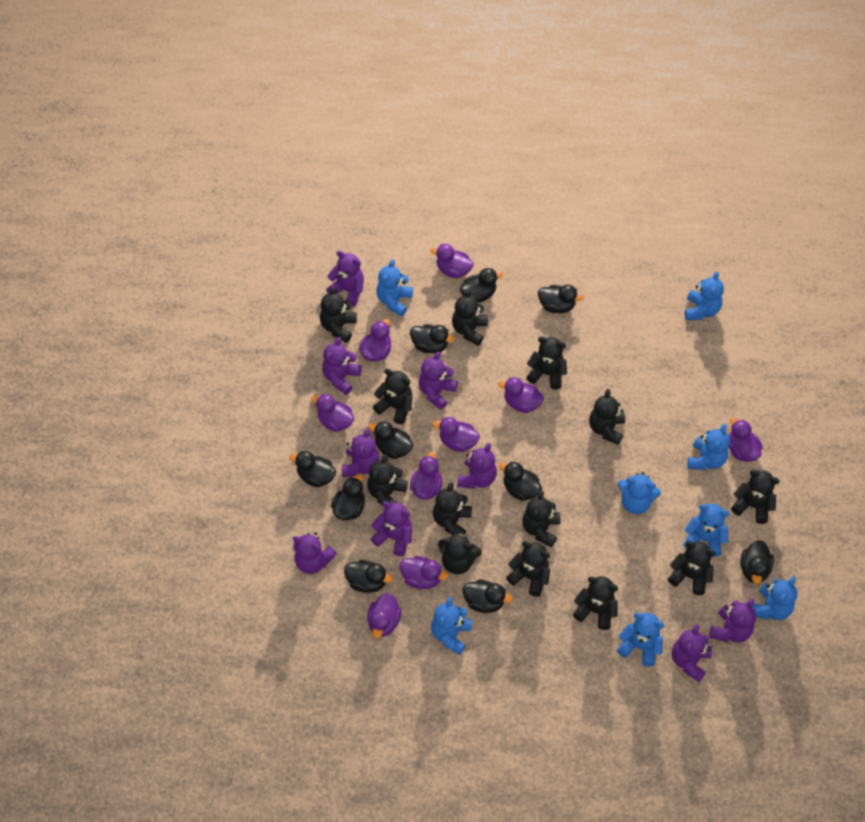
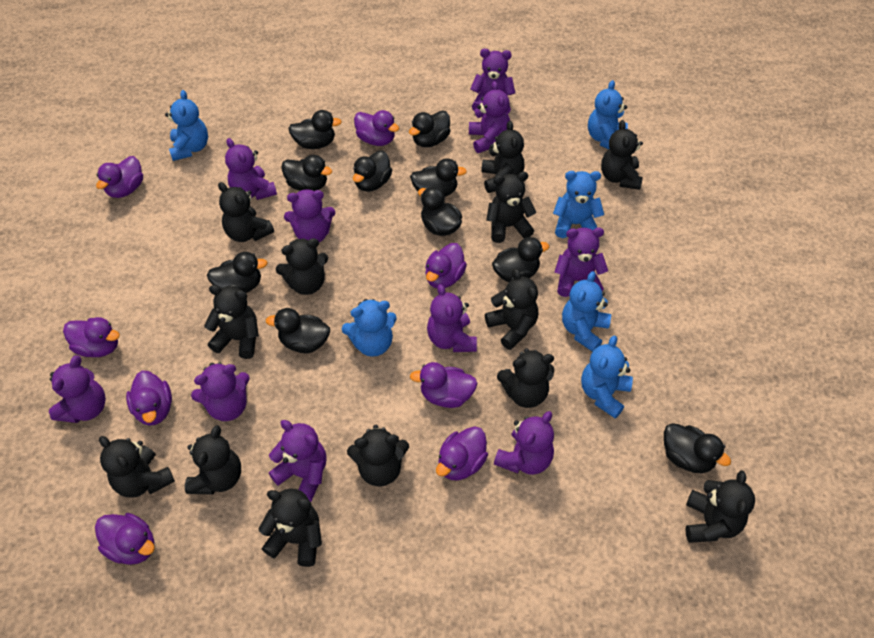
blue teddy bear: [376,259,413,316] [431,597,472,655] [617,613,664,667] [618,472,661,514] [683,504,730,557] [685,271,724,320] [687,424,730,470] [752,576,797,620] = 8 -> [165,90,208,161] [342,299,397,357] [553,171,604,238] [562,271,611,352] [581,336,633,419] [588,80,628,149] = 6
purple duck: [311,394,354,432] [359,319,391,362] [367,593,401,638] [399,556,448,589] [410,452,442,499] [430,244,474,278] [433,417,480,452] [498,377,544,413] [729,417,763,462] = 9 -> [63,317,120,357] [95,513,155,565] [96,156,143,198] [126,371,172,426] [354,110,399,146] [410,362,478,408] [425,243,467,288] [436,426,488,480] = 8
purple teddy bear: [293,532,337,574] [322,337,362,395] [326,251,364,306] [342,428,379,477] [371,501,412,556] [419,352,458,410] [457,443,497,489] [672,624,712,682] [709,599,756,642] = 9 -> [49,355,106,423] [191,362,250,421] [225,138,277,200] [269,420,327,502] [284,189,335,242] [427,284,477,352] [469,81,510,153] [470,49,515,114] [494,411,554,475] [555,228,608,297] = 10

